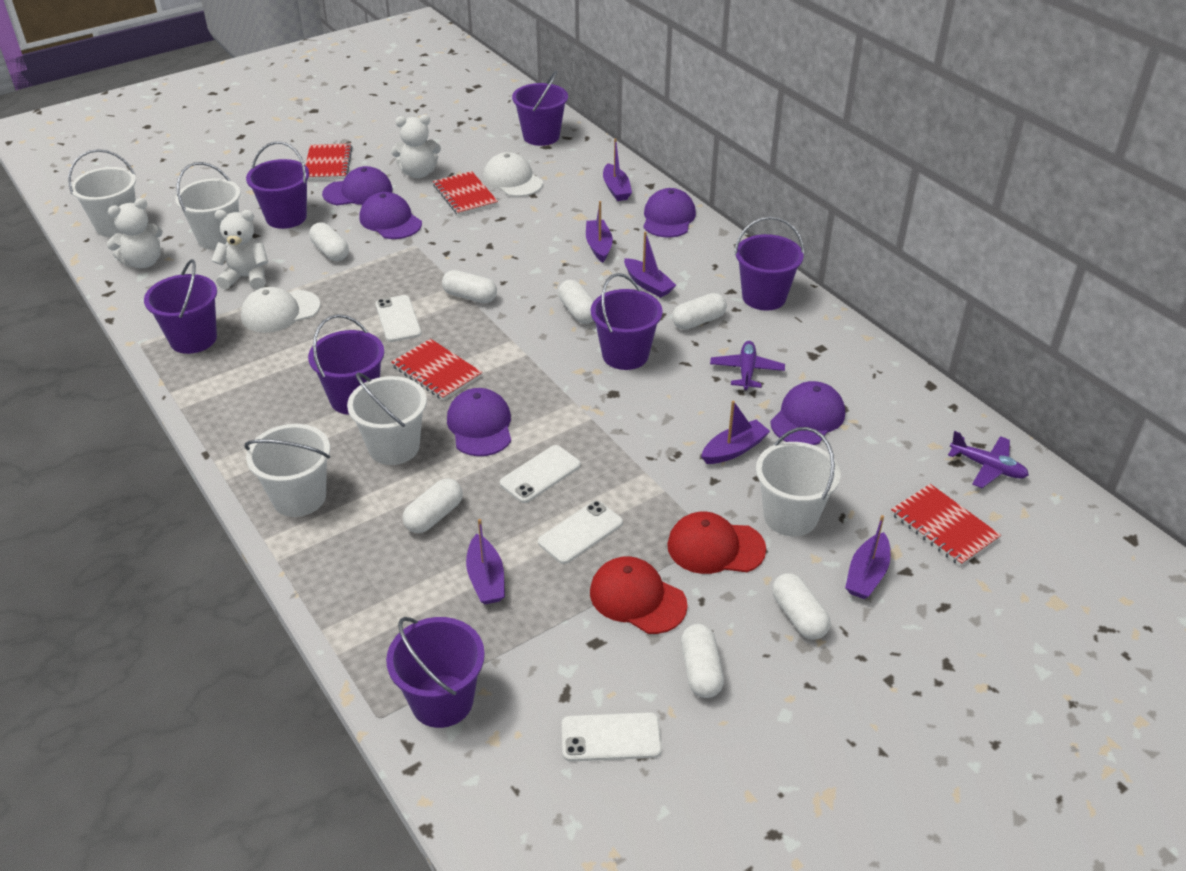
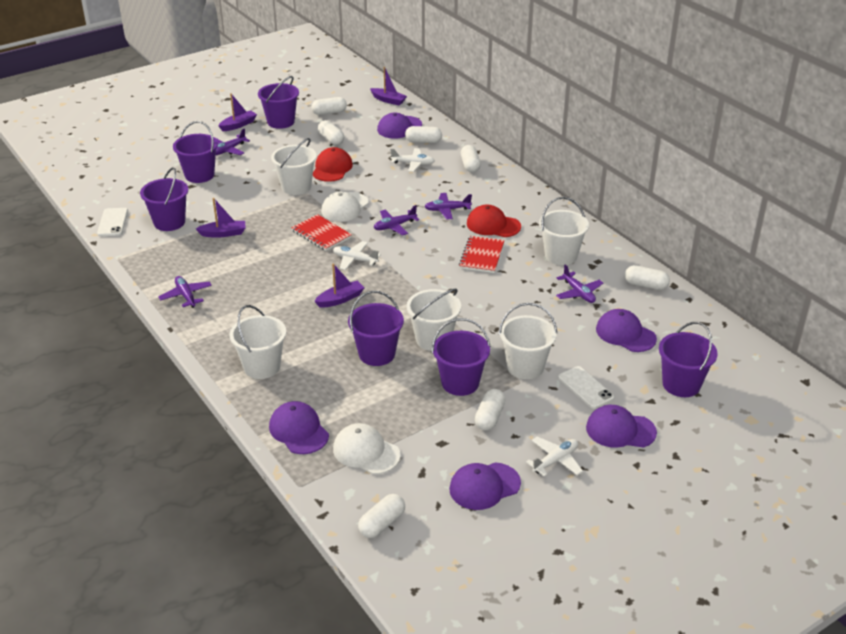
purple boat: [466,519,505,604] [586,201,613,263] [603,138,632,201] [624,231,676,298] [701,401,770,464] [845,515,890,599] = 6 -> [196,198,246,238] [218,93,257,131] [314,263,365,308] [370,67,407,105] = 4
purple bucket: [144,259,217,354] [246,141,309,229] [308,314,384,415] [386,617,485,728] [512,70,568,146] [591,273,663,370] [734,217,804,311] = 7 -> [140,167,188,231] [173,121,218,183] [258,76,299,129] [348,291,404,366] [432,318,491,396] [659,322,718,397] = 6
purple plane: [710,341,785,391] [948,431,1029,488] = 2 -> [158,276,212,308] [216,129,250,155] [374,205,419,235] [424,193,472,219] [556,264,603,303] = 5
red notebook: [306,143,353,180] [391,339,482,401] [433,171,498,216] [891,484,1001,566] = 4 -> [291,214,352,251] [459,236,505,273] = 2
white phone: [375,295,422,342] [500,445,581,503] [538,501,623,564] [562,712,662,762] = 4 -> [97,208,128,236] [558,366,614,409] = 2
white plane: none = 0 -> [333,241,381,270] [390,148,435,172] [526,437,583,476] = 3
white teddy bear: [107,198,163,268] [211,210,268,290] [391,115,441,178] = 3 -> none = 0

